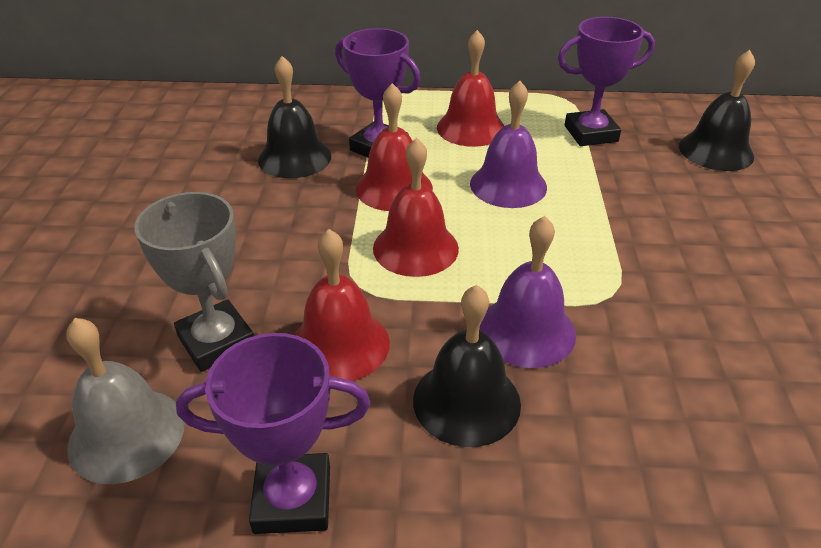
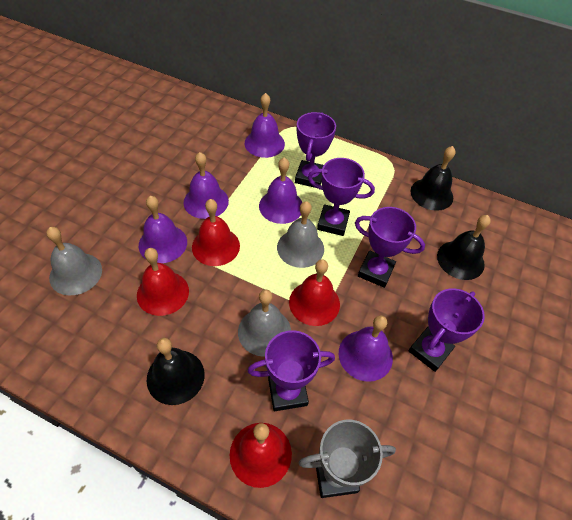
grey bell: [66,318,185,484] = 1 -> [46,227,102,295] [238,290,291,357] [277,201,324,268] = 3
purple bell: [470,81,547,208] [479,216,576,368] = 2 -> [139,196,187,263] [184,152,229,219] [245,93,285,158] [259,158,302,224] [339,315,393,382] = 5
purple trophy: [176,333,370,534] [335,28,421,158] [558,17,655,146] = 3 -> [248,330,335,411] [295,112,336,188] [308,158,375,236] [355,207,425,288] [409,288,485,372] = 5

